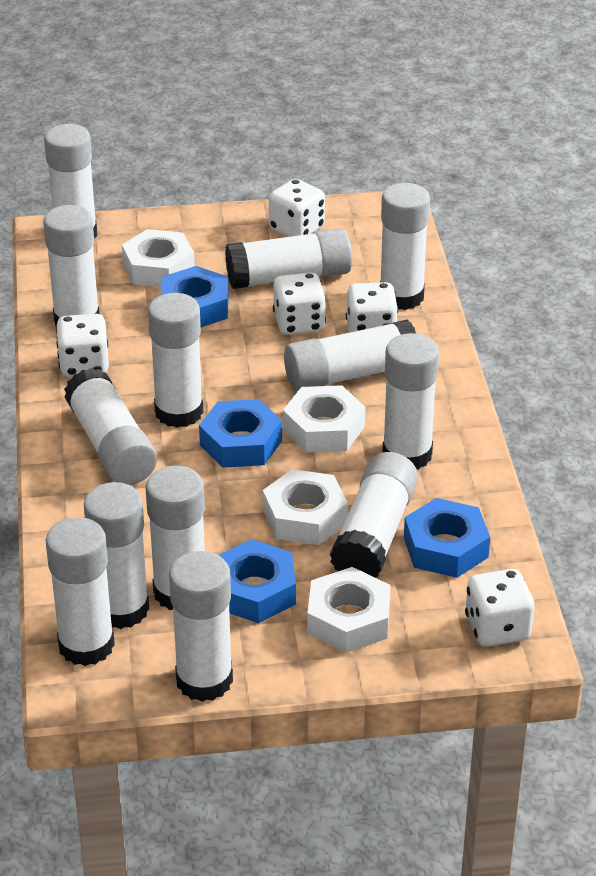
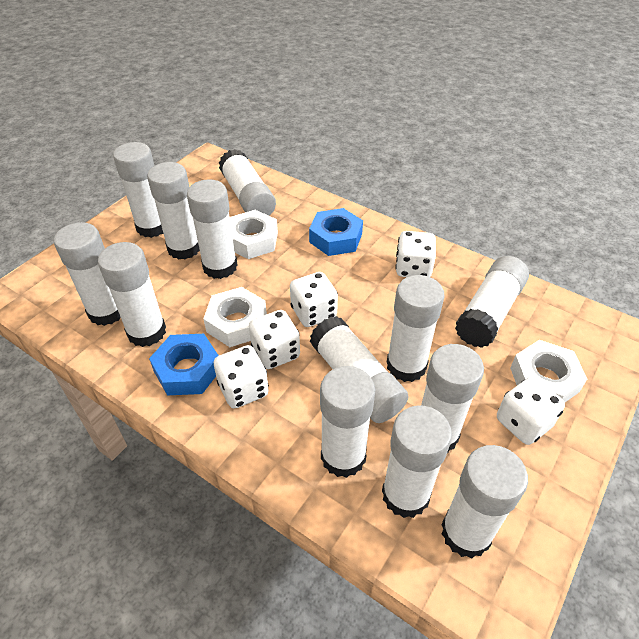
blue nut: [161,266,229,327] [199,399,282,468] [219,539,296,623] [404,498,490,578] = 4 -> [149,334,219,395] [309,208,363,256] = 2
white nut: [122,229,195,287] [263,469,348,545] [283,385,365,452] [307,567,391,653] = 4 -> [203,287,267,347] [230,210,278,259] [510,340,587,402] = 3

